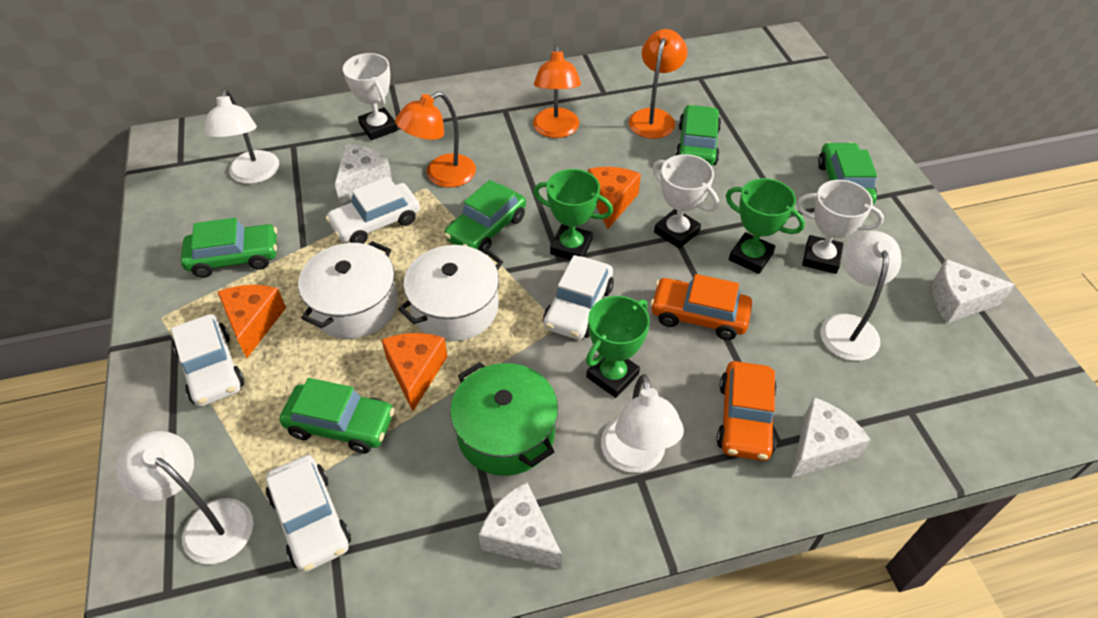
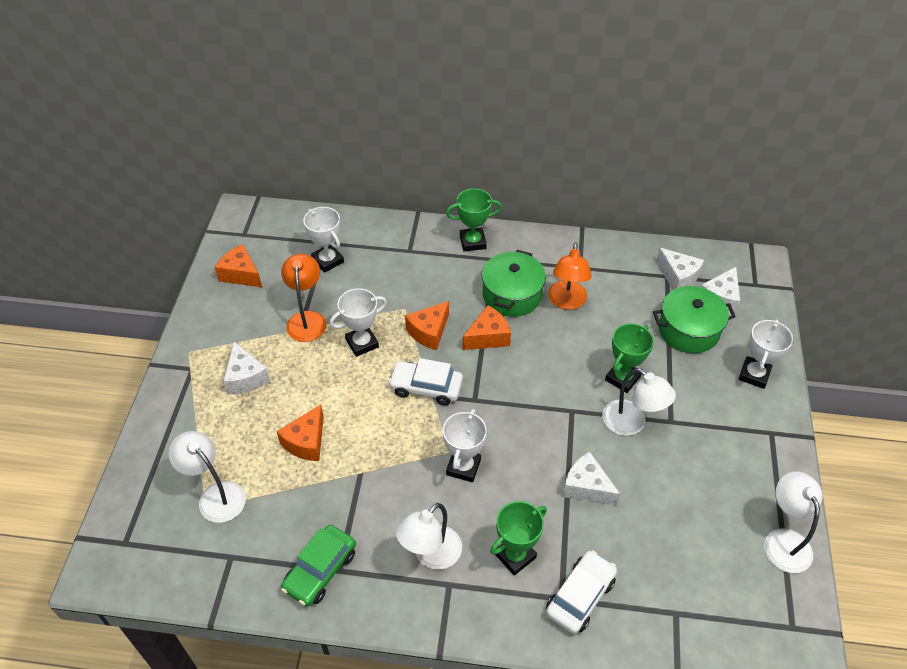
green car: [181,218,277,278] [279,378,395,454] [444,180,526,252] [675,105,721,166] [818,142,877,205] = 5 -> [281,525,356,607] = 1
green pot: [450,362,558,476] = 1 -> [482,250,546,317] [653,286,736,353] = 2
orange car: [650,274,752,340] [717,361,777,461] = 2 -> none = 0
orange cheese: [218,285,286,358] [381,333,448,411] [588,167,641,229] = 3 -> [215,244,262,287] [277,404,324,461] [405,301,449,350] [463,305,511,350] = 4
orange lamp: [395,92,476,187] [533,45,581,138] [629,29,688,139] = 3 -> [281,254,327,342] [548,243,592,310] = 2
white car: [171,314,244,407] [266,455,351,572] [326,176,420,244] [543,255,614,340] = 4 -> [388,358,463,405] [546,550,617,634] = 2
white pot: [298,241,398,339] [398,245,503,341] = 2 -> none = 0
white trophy: [343,53,398,140] [653,154,719,249] [796,180,884,274] = 3 -> [303,207,344,273] [330,288,387,357] [443,409,487,482] [739,319,793,389] = 4

